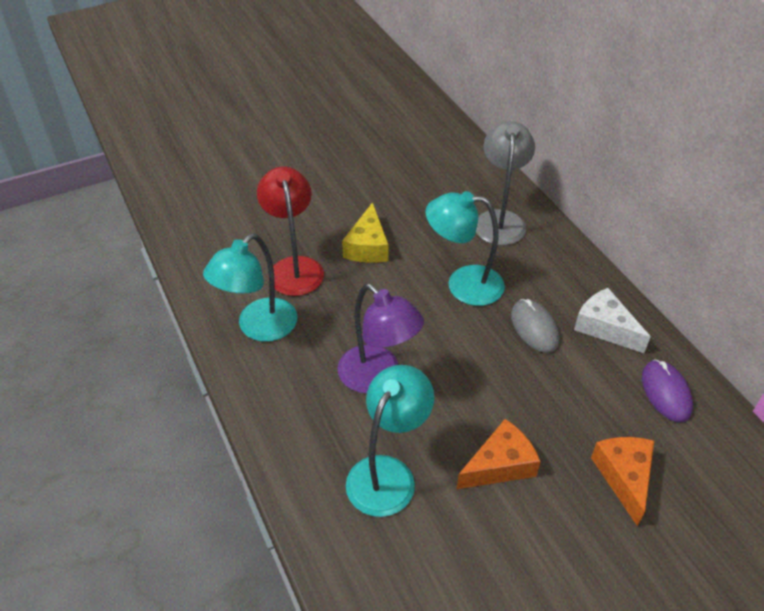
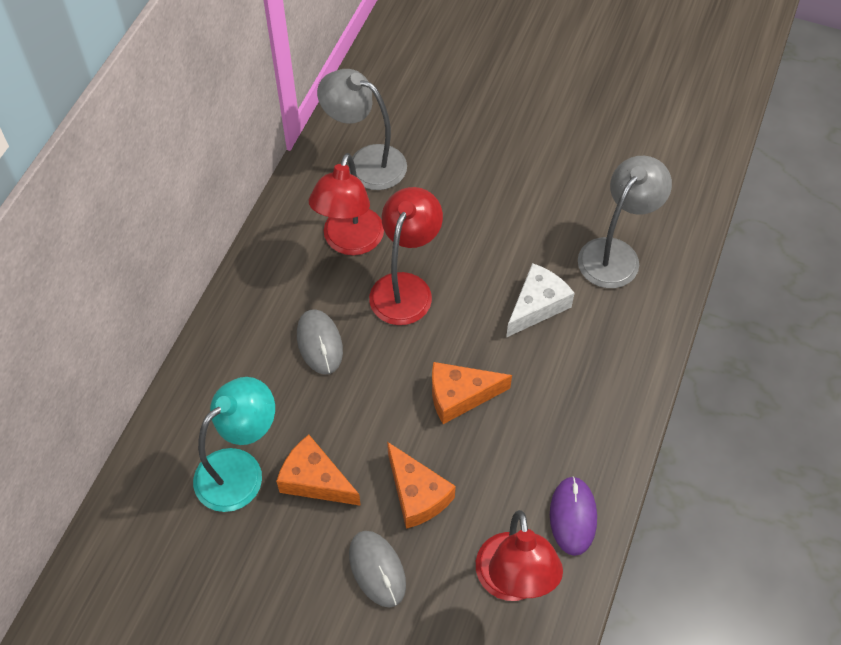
grey lamp: [476,121,535,245] = 1 -> [317,69,407,190] [578,156,672,288] = 2
grey mouse: [511,299,559,353] = 1 -> [297,309,343,374] [349,531,406,608] = 2
orange cheese: [457,419,541,489] [591,437,654,527] = 2 -> [276,435,361,506] [387,442,456,529] [432,362,512,424] = 3
purple lamp: [338,284,424,393] = 1 -> none = 0
red lamp: [257,166,324,296] = 1 -> [309,153,384,255] [369,187,443,325] [476,510,563,601] = 3
turquoise lamp: [203,234,297,342] [346,365,434,517] [425,191,505,306] = 3 -> [193,377,275,512] = 1
yellow cheese: [342,202,389,263] = 1 -> none = 0

